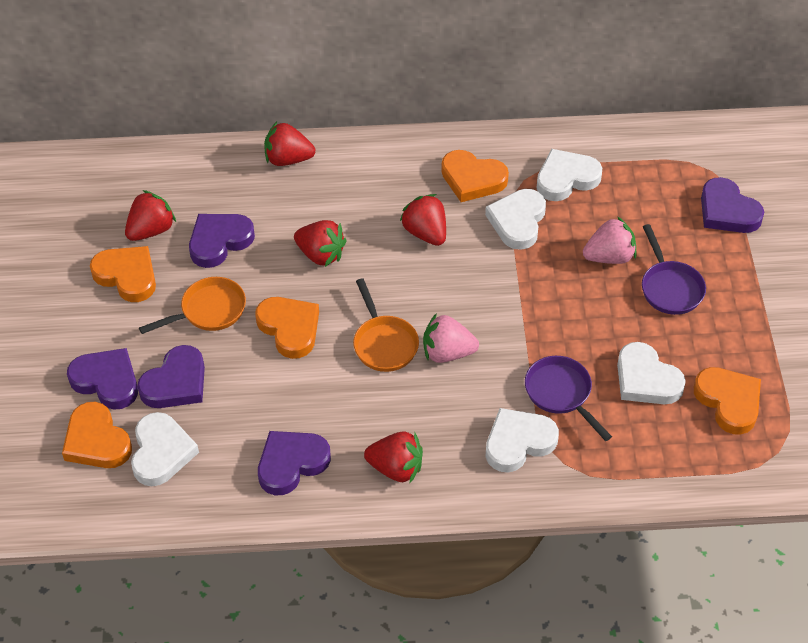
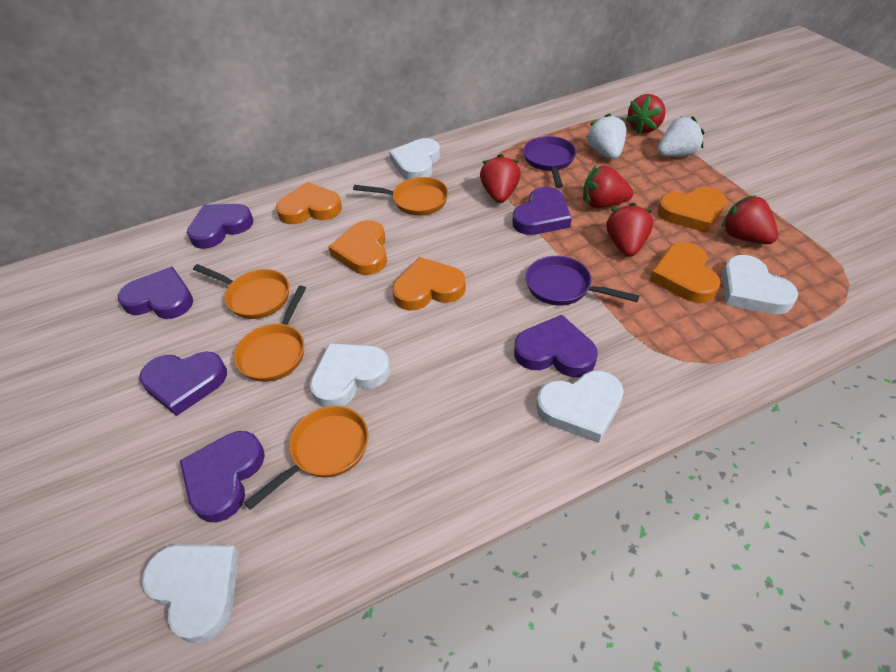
orange pan: [139,277,246,334] [353,278,419,372] = 2 -> [193,264,289,319] [234,286,306,382] [244,406,369,510] [353,177,448,216] = 4
pink strawberry: [423,313,479,363] [583,216,636,264] = 2 -> none = 0
purple heart: [67,348,138,410] [137,345,205,408] [189,214,255,268] [258,431,331,495] [701,177,764,233] = 5 -> [118,266,193,319] [139,351,227,416] [180,431,265,522] [187,204,253,249] [513,187,571,235] [514,315,598,377] = 6
white strawberry: none = 0 -> [586,113,626,159] [657,116,704,157] = 2

